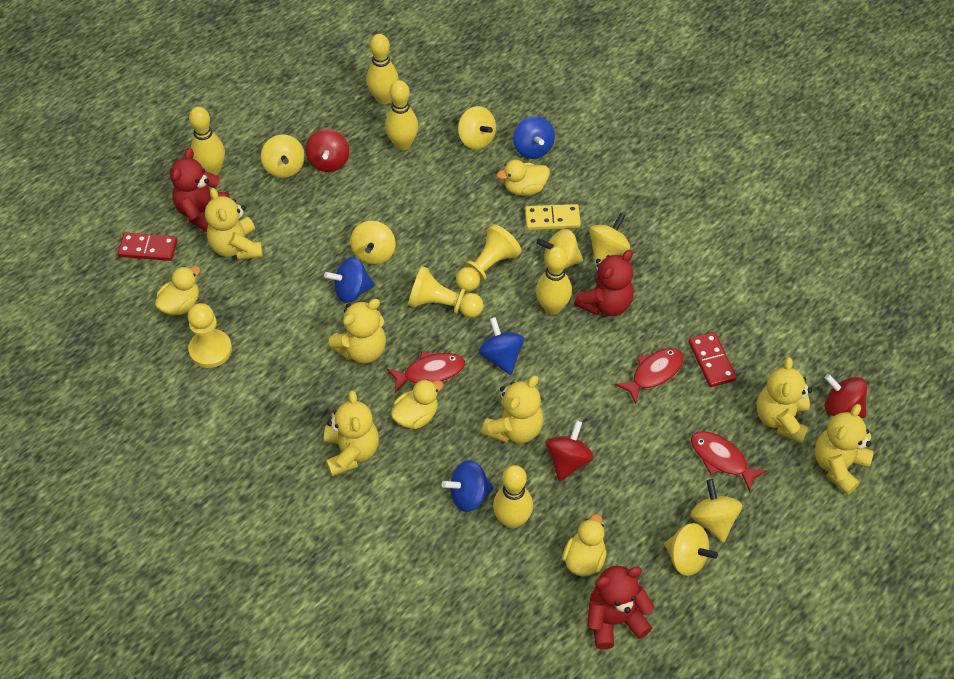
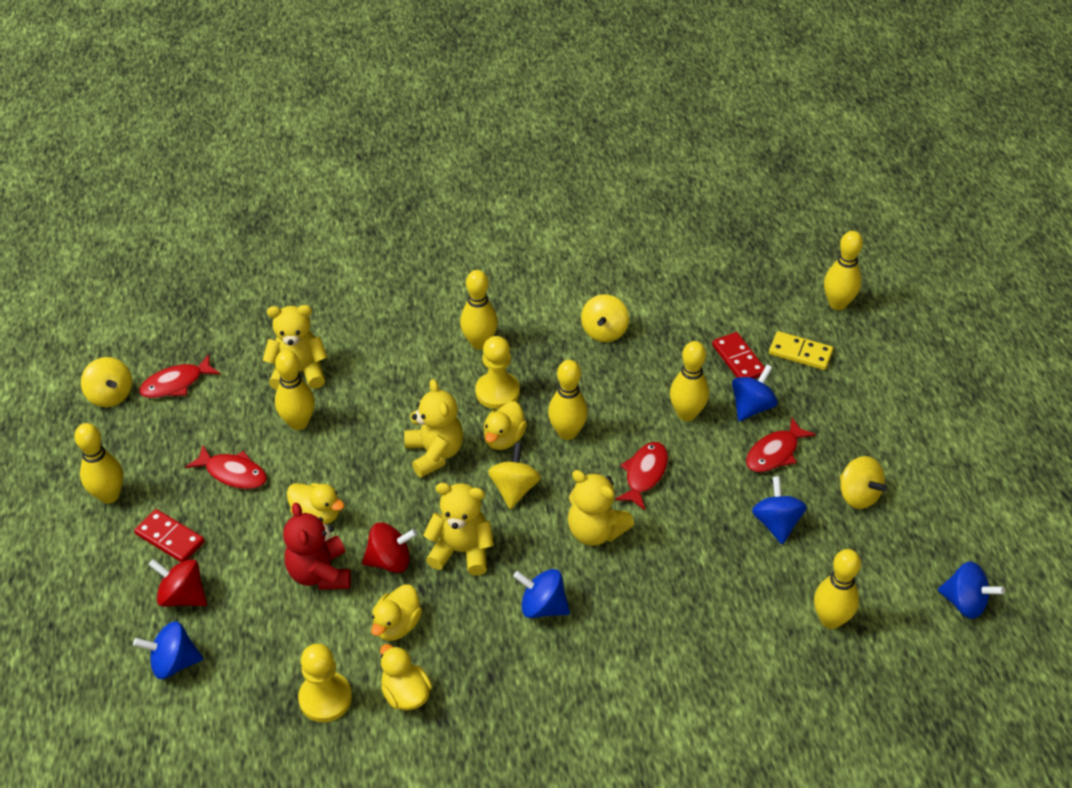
blue spinning top: [324,257,375,303] [442,460,494,512] [478,317,524,375] [513,116,555,159] = 4 -> [133,621,203,679] [513,569,570,618] [732,365,778,421] [752,476,807,545] [938,562,1005,619] = 5
red fish: [387,352,465,393] [615,348,684,404] [691,431,767,492] = 3 -> [139,354,221,398] [185,445,267,489] [615,442,668,510] [746,417,816,472] = 4
red spinning top: [306,129,349,172] [546,420,594,481] [825,374,867,418] = 3 -> [148,559,207,607] [362,522,417,573] = 2
red teddy bear: [170,148,230,232] [574,250,634,316] [587,566,654,649] = 3 -> [283,503,351,590] = 1
yellow bowling pin: [189,107,225,175] [366,34,399,104] [385,80,418,150] [493,465,533,529] [536,247,572,315] = 5 -> [74,423,123,504] [275,350,315,430] [460,270,498,350] [548,360,588,440] [670,341,709,421] [814,549,861,629] [824,231,863,310] = 7
yellow pawn: [188,303,232,368] [408,266,484,318] [456,224,521,291] = 3 -> [298,644,352,722] [475,336,520,409] = 2
yellow spinning top: [261,135,305,178] [350,221,396,265] [458,106,496,150] [537,229,583,269] [589,213,630,265] [664,523,718,576] [691,479,742,543] = 7 -> [81,357,132,407] [488,443,541,509] [581,294,629,342] [840,456,887,509] = 4
yellow teddy bear: [205,188,263,260] [324,391,379,476] [328,299,386,363] [481,375,543,443] [756,357,812,443] [815,404,874,495] = 6 -> [263,305,328,390] [404,379,463,478] [423,483,494,576] [568,470,634,546] = 4

